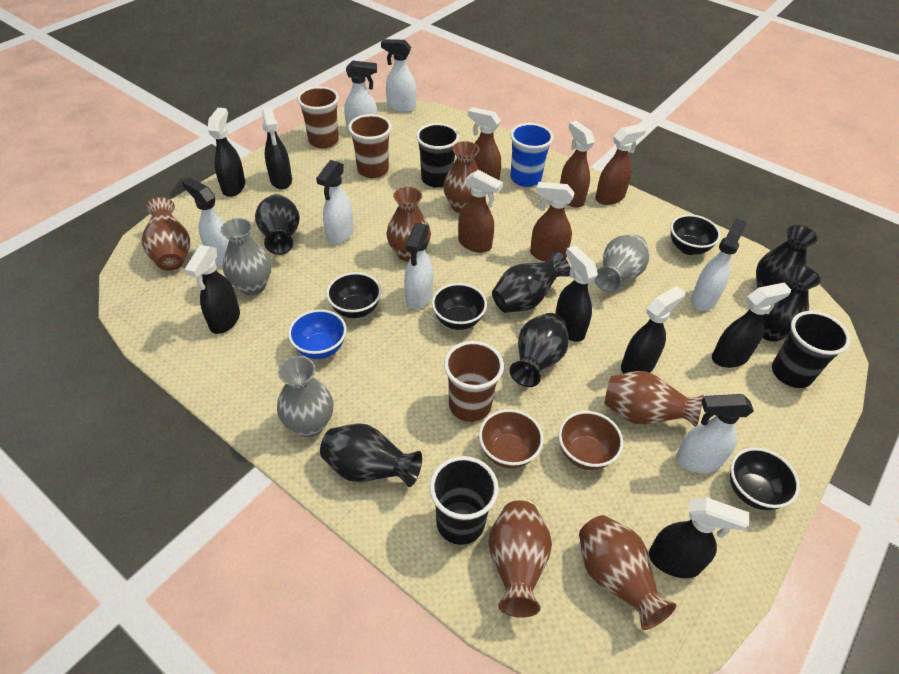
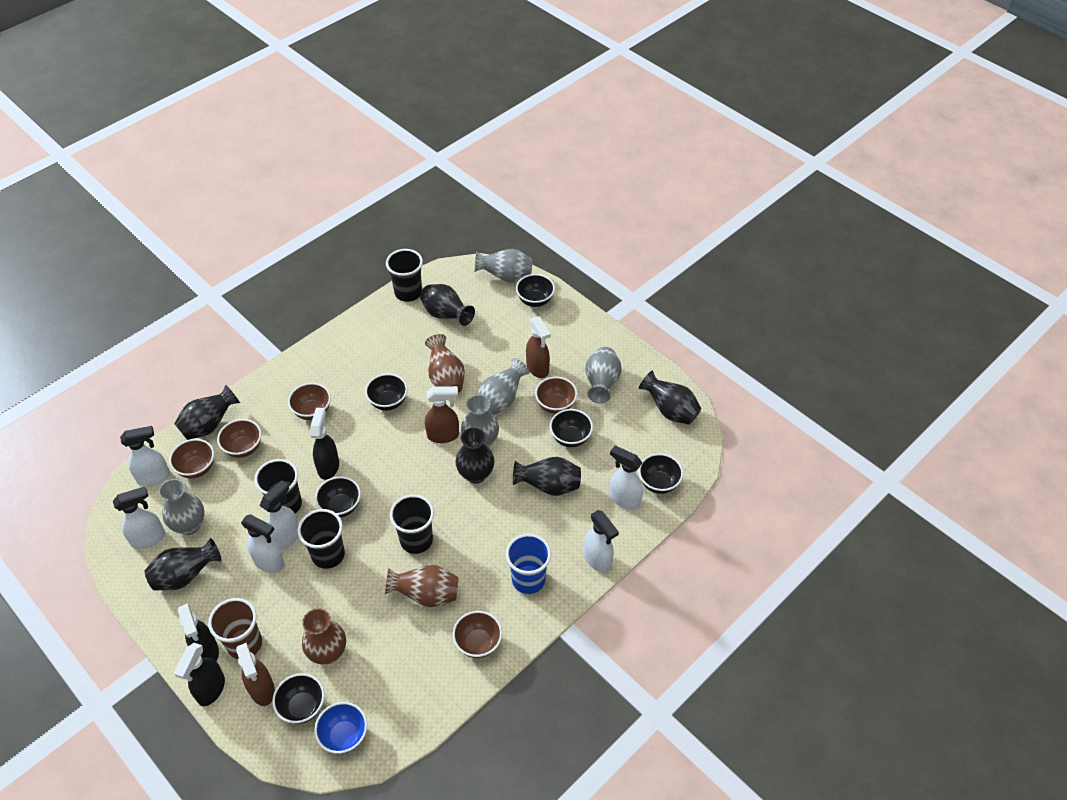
black bowl: [326,272,381,318] [432,283,487,330] [670,214,721,255] [730,447,800,510] = 4 -> [272,673,325,724] [315,476,361,518] [365,373,407,411] [516,274,555,307] [550,409,593,447] [638,453,683,494] = 6
black cup: [416,123,460,188] [429,456,499,545] [772,311,850,388] = 3 -> [254,459,302,513] [297,509,345,569] [386,249,423,302] [390,494,434,554] = 4
black spray bottle: [184,245,240,334] [208,108,245,197] [262,107,292,189] [555,245,598,342] [621,286,685,374] [649,497,749,578] [712,283,791,368] = 7 -> [174,643,225,706] [178,603,219,661] [310,408,339,480] = 3
brown bowl: [479,409,544,469] [558,411,623,470] = 2 -> [169,439,214,479] [217,419,262,458] [288,383,331,420] [453,611,502,658] [535,377,577,414] = 5
brown cup: [297,86,339,148] [348,114,392,178] [444,341,504,422] = 3 -> [208,598,262,659] = 1
brown spray bottle: [458,170,503,253] [468,107,501,180] [530,182,575,262] [560,121,595,208] [595,124,646,205] = 5 -> [236,643,275,706] [425,386,459,443] [526,316,551,378] = 3
brown vase: [142,197,190,271] [386,187,431,262] [443,141,479,213] [488,501,552,618] [579,515,677,630] [605,371,704,427] = 6 -> [302,608,346,665] [385,565,459,607] [425,334,465,393] = 3
grey vase: [221,218,271,296] [277,356,333,437] [594,235,649,293] = 3 -> [159,479,205,535] [461,395,499,447] [474,249,532,282] [477,358,530,415] [585,347,622,403] = 5
white spray bottle: [182,178,229,267] [316,160,354,245] [344,61,378,134] [381,39,417,113] [404,223,433,310] [676,394,754,473] [691,218,746,311] = 7 -> [113,486,165,549] [120,426,170,486] [241,514,285,573] [259,480,299,551] [584,510,619,573] [610,446,643,510] = 6

